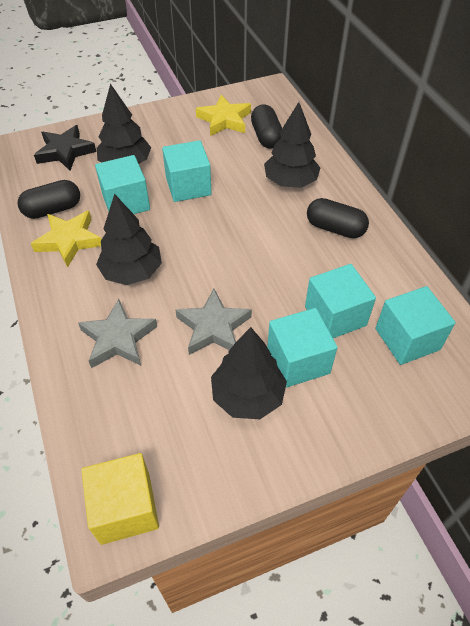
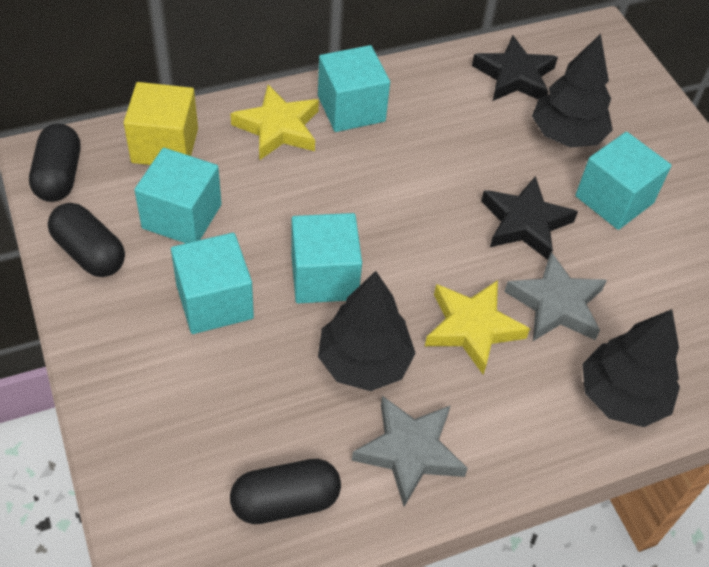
black star: [34,125,96,171] = 1 -> [472,35,558,101] [481,176,578,260] = 2
black tree: [96,194,162,285] [97,83,151,164] [211,327,287,419] [264,102,320,188] = 4 -> [318,271,416,391] [532,34,613,148] [582,309,680,427] = 3

